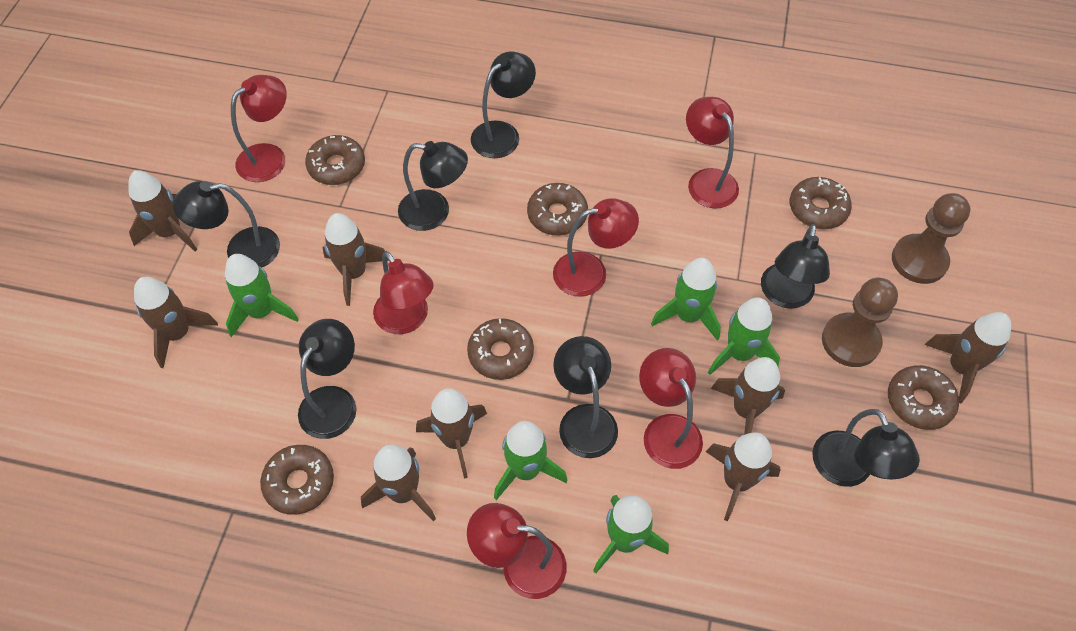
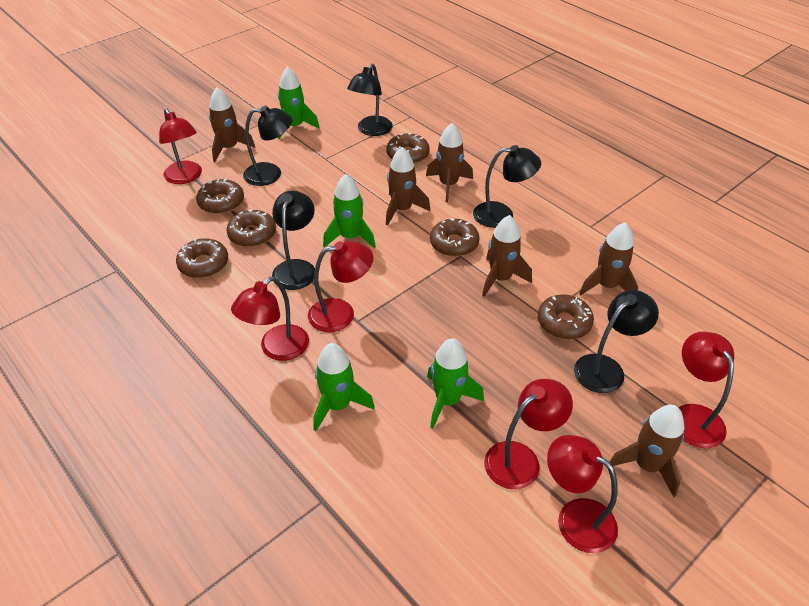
black lamp: [173,181,280,268] [298,319,356,439] [398,141,468,231] [471,52,536,158] [553,336,618,458] [761,224,830,309] [812,409,920,487] = 7 -> [243,106,293,186] [272,191,315,290] [347,64,393,136] [473,145,541,228] [574,290,659,393] = 5
brown pawn: [822,278,898,367] [892,193,970,284] = 2 -> none = 0
brown rocket: [128,170,197,251] [134,277,218,368] [323,213,389,306] [361,445,436,522] [416,388,487,479] [706,432,781,521] [711,357,785,435] [925,312,1011,403] = 8 -> [209,87,255,162] [386,147,430,226] [426,123,473,202] [482,215,532,297] [579,222,638,295] [610,405,685,497] = 6
green rocket: [225,254,299,337] [494,421,567,500] [593,495,669,573] [651,258,721,341] [708,297,780,375] = 5 -> [278,67,320,139] [313,343,375,431] [323,174,376,248] [427,338,484,428] = 4

